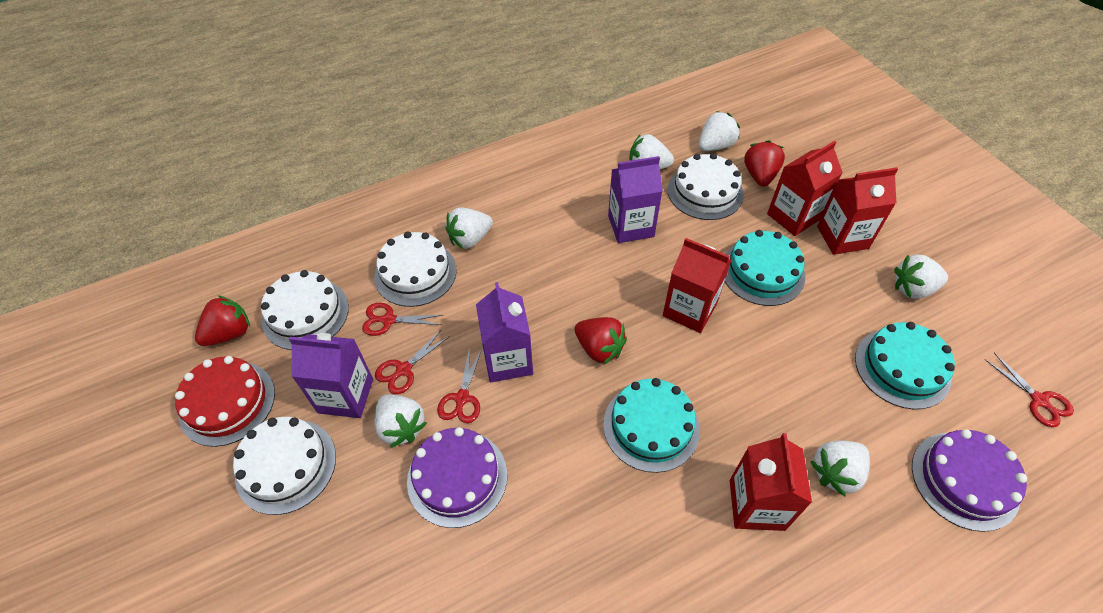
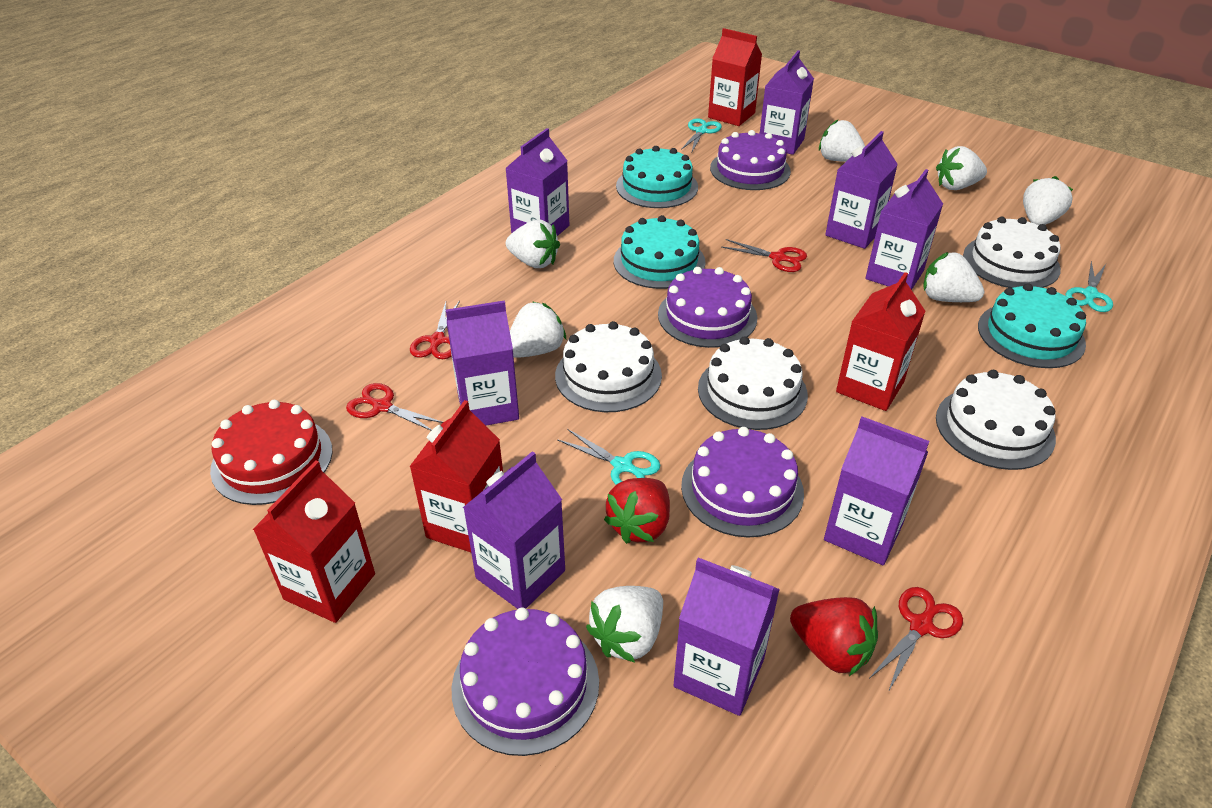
purple cake: [407,427,507,528] [912,429,1027,532] = 2 -> [452,607,599,756] [658,267,757,348] [681,427,804,538] [710,130,791,190] = 4
purple carton: [289,333,373,418] [476,282,533,382] [608,156,663,243] = 3 -> [446,300,519,425] [463,451,565,609] [505,128,569,236] [673,557,780,716] [760,50,814,155] [824,417,929,565] [825,131,898,249] [866,169,943,290] = 8
red strawberry: [195,295,250,346] [575,317,627,364] [744,140,785,187] = 3 -> [604,478,670,544] [790,597,878,676] = 2
turquoise scissors: none = 0 -> [557,429,660,485] [681,118,722,151] [1065,261,1113,312] = 3
white strawberry: [375,394,427,448] [445,207,493,249] [629,134,674,170] [699,111,740,151] [810,441,870,496] [894,254,948,299] = 6 -> [506,220,560,268] [510,301,566,358] [586,586,663,663] [819,120,865,162] [923,252,985,302] [936,146,987,190] [1023,176,1073,225] = 7

